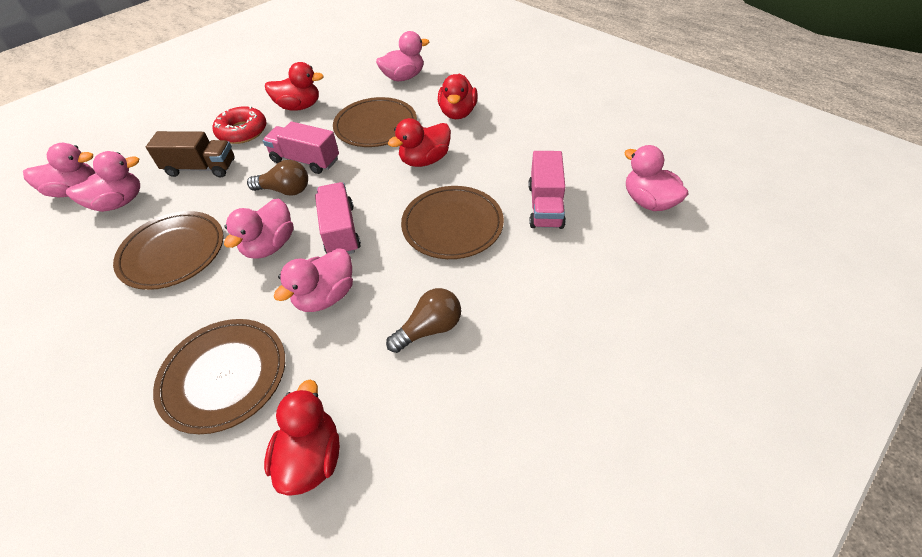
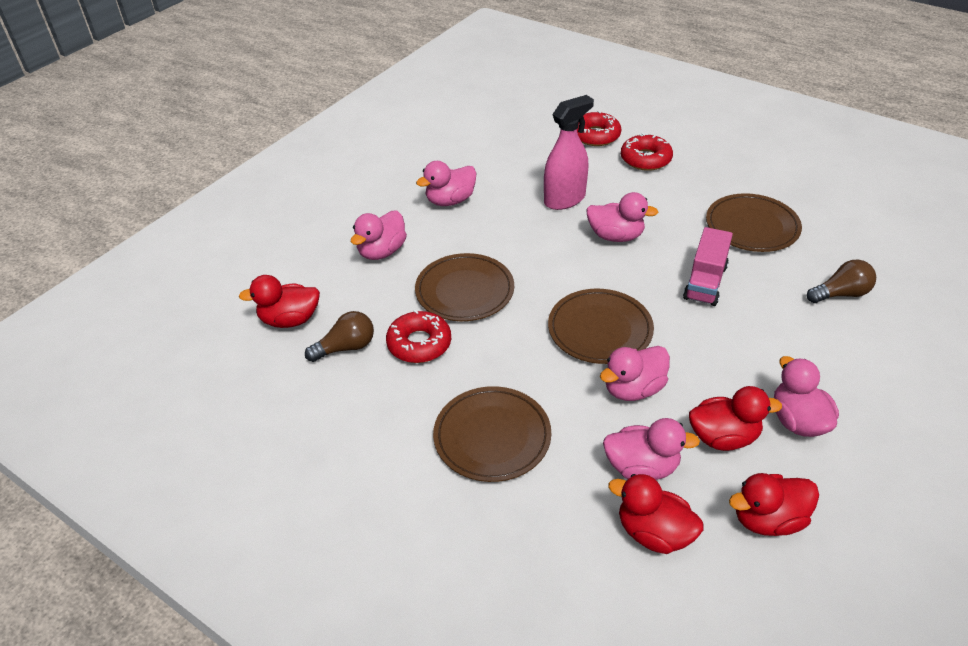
brown truck: [146,131,235,177] = 1 -> none = 0
pink spray bottle: none = 0 -> [544,95,594,210] = 1
pink truck: [263,122,339,174] [315,182,361,254] [528,151,566,229] = 3 -> [683,227,733,306] = 1
red donut: [213,106,267,144] = 1 -> [386,310,451,363] [577,111,621,146] [621,133,673,171] = 3

